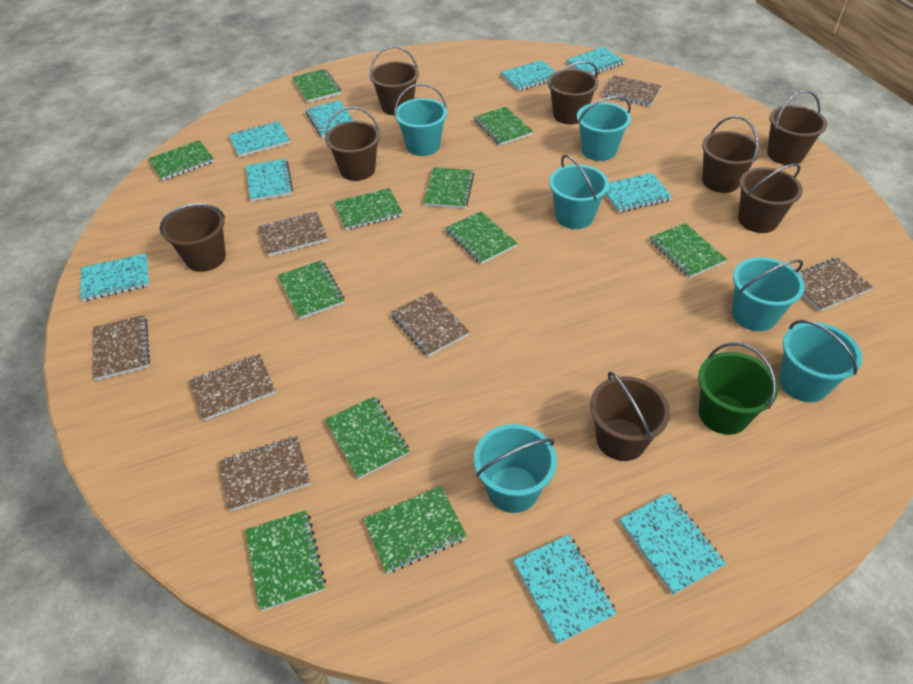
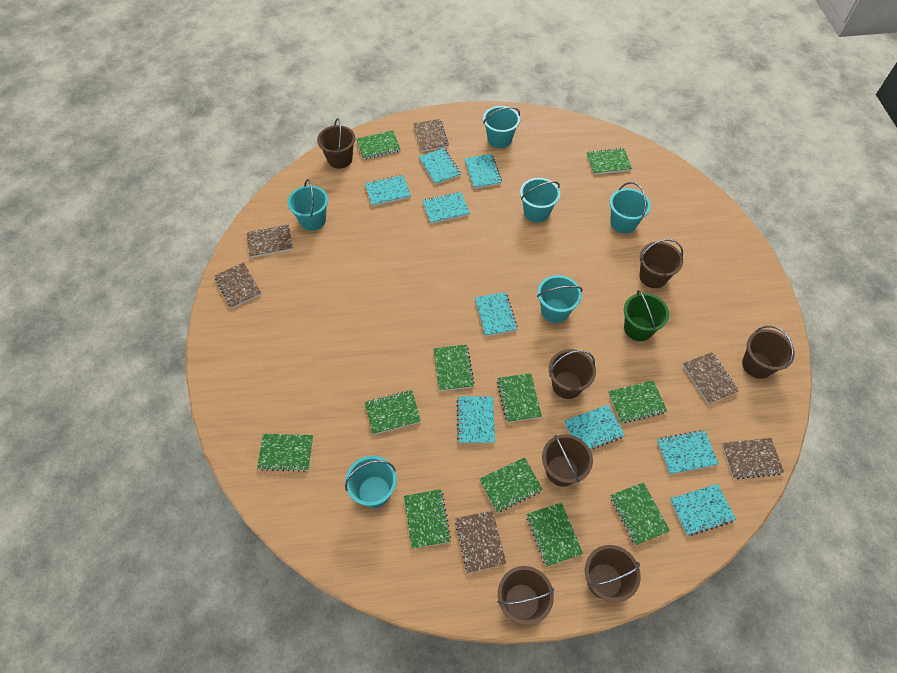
brown bucket: [159,203,226,272] [325,107,380,181] [370,46,419,116] [548,61,599,125] [590,372,670,461] [702,116,761,193] [738,164,803,233] [767,90,827,165] = 8 -> [317,118,355,168] [497,566,554,625] [542,434,593,487] [549,349,596,399] [585,545,641,602] [640,239,683,288] [742,326,795,379] = 7
brown notebook: [93,315,150,381] [189,354,276,421] [219,436,311,512] [258,211,328,257] [391,292,470,357] [602,75,661,106] [798,257,873,311] = 7 -> [215,262,262,308] [247,225,293,258] [413,119,449,152] [455,510,507,573] [683,352,739,404] [722,438,784,479] = 6

